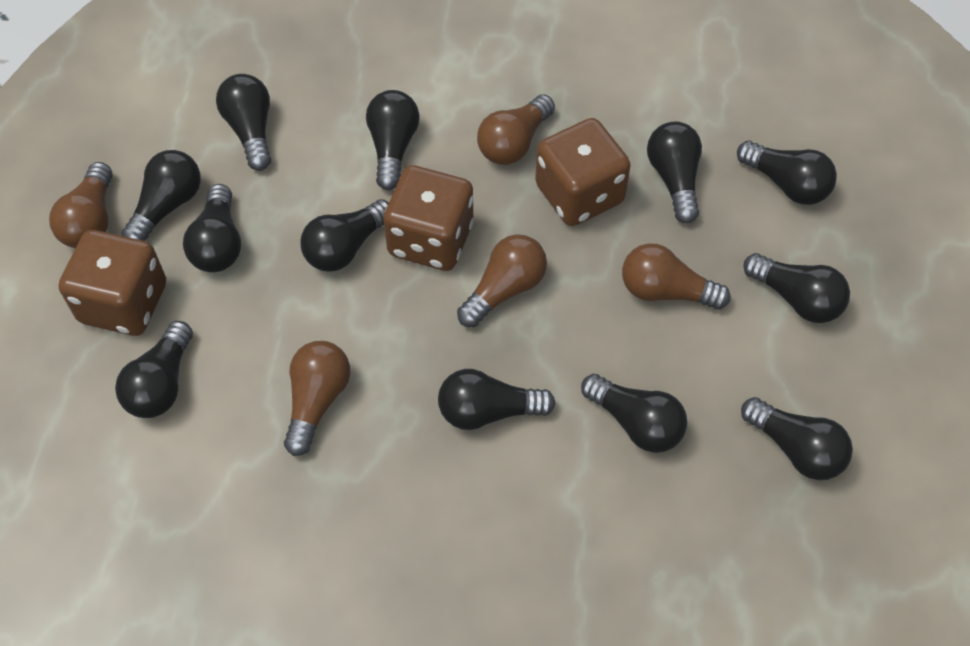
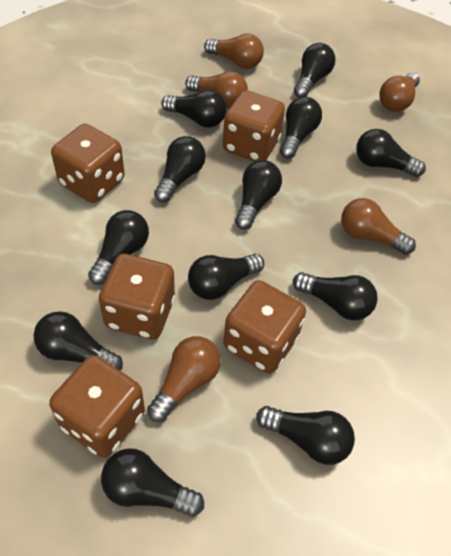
brown dice: [59,230,166,336] [383,165,474,271] [535,118,631,226] = 3 -> [49,355,145,458] [51,124,125,203] [99,254,175,339] [223,90,285,162] [223,280,306,374] = 5

